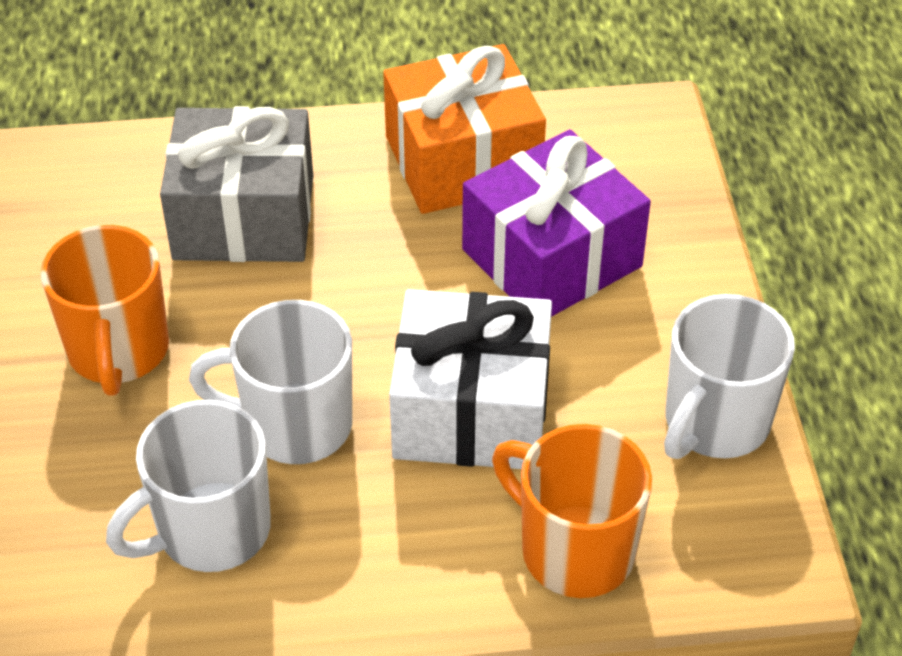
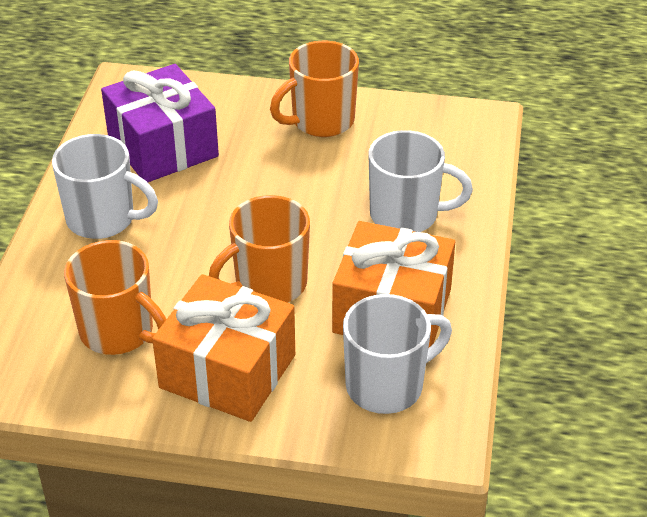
grey gift: [160,106,313,262] = 1 -> none = 0
orange gift: [383,44,546,214] = 1 -> [152,274,295,422] [332,221,455,347] = 2
orange mug: [40,225,169,396] [492,424,652,598] = 2 -> [64,240,166,355] [209,195,310,303] [270,41,359,137] = 3
white gift: [389,289,552,469] = 1 -> none = 0

